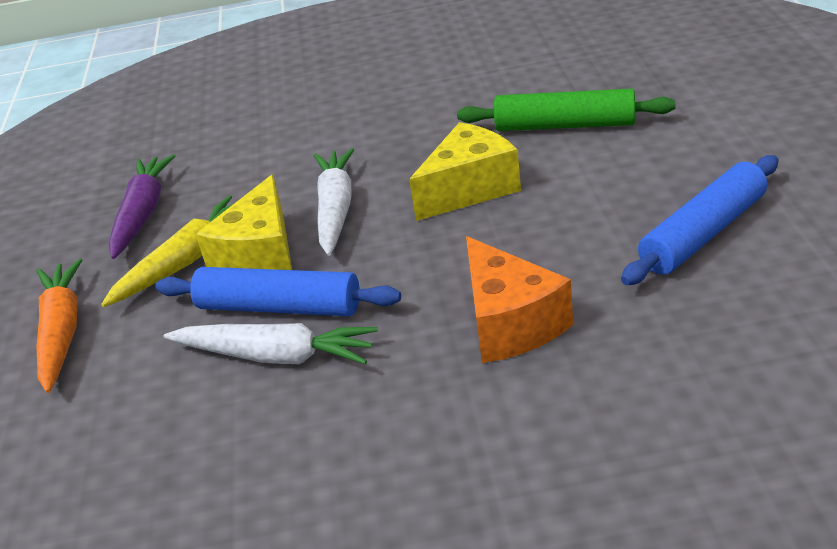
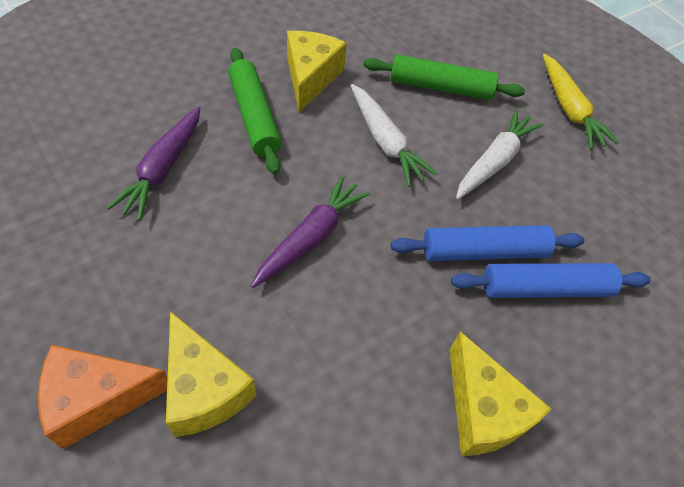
green rolling pin: [457,89,676,131] = 1 -> [228,48,282,174] [363,54,525,100] = 2
orange carrot: [36,258,82,393] = 1 -> none = 0
purple carrot: [109,154,175,259] = 1 -> [107,106,200,220] [251,175,370,288] = 2
yellow cheese: [196,175,292,270] [409,122,521,221] = 2 -> [166,311,256,437] [287,31,347,112] [449,331,551,456] = 3

